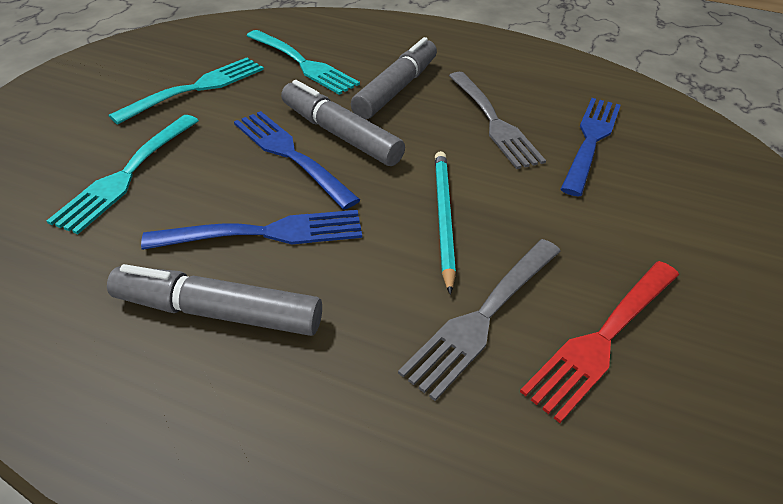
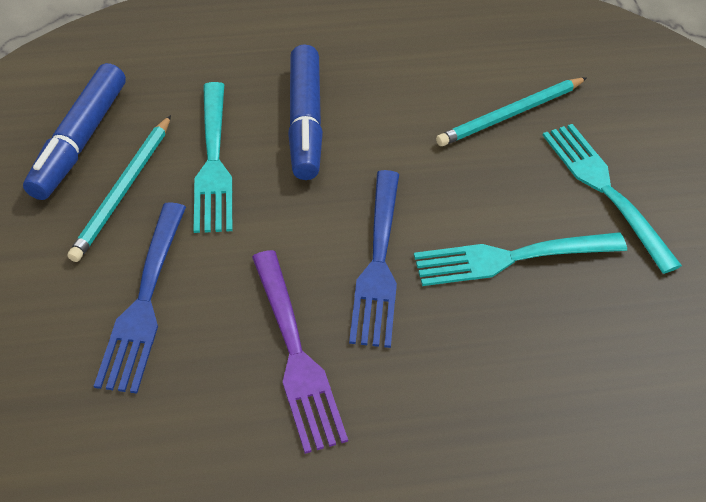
blue fork: [141,210,362,250] [234,111,360,210] [561,98,621,197] = 3 -> [94,202,186,394] [349,170,399,348] = 2
blue marker: none = 0 -> [23,63,126,200] [288,44,323,180] = 2
grey fork: [398,239,561,401] [449,72,546,169] = 2 -> none = 0
grey marker: [107,264,322,336] [281,80,405,166] [351,37,437,119] = 3 -> none = 0
purple fork: none = 0 -> [252,250,348,454] = 1
red fork: [520,261,679,423] = 1 -> none = 0
turquoise pencil: [435,151,456,295] = 1 -> [67,115,171,262] [436,78,587,146] = 2

